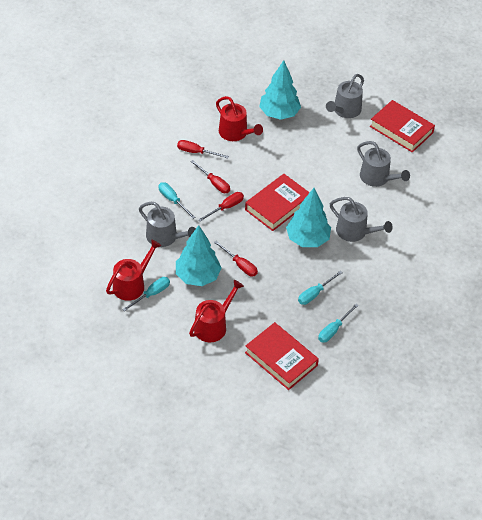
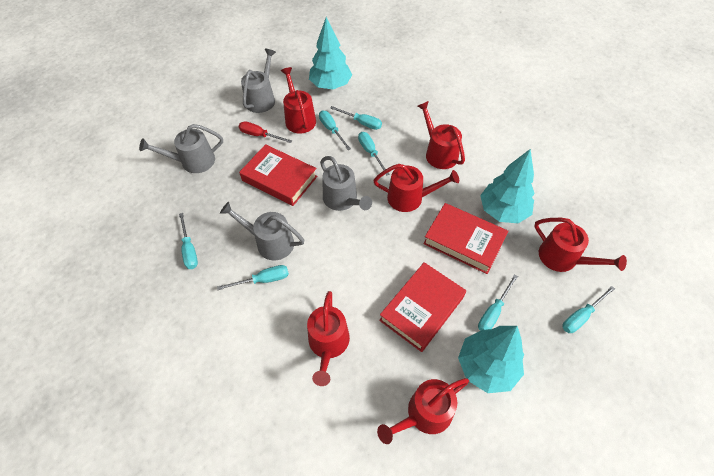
red screwdriver: [177,140,229,159] [190,160,230,193] [198,192,244,222] [214,241,258,276] = 4 -> [239,121,292,143] = 1
red watering can: [106,239,162,301] [189,280,244,342] [216,96,263,141] = 3 -> [281,67,316,133] [307,291,350,386] [373,164,459,212] [377,378,469,444] [418,101,465,169] [534,218,627,272] = 6
turquoise screwdriver: [122,277,170,312] [158,182,195,219] [298,271,343,305] [318,304,359,343] = 4 -> [179,213,198,269] [217,265,289,290] [319,111,351,150] [330,106,382,130] [358,132,390,176] [478,274,518,331] [563,286,615,333] = 7

